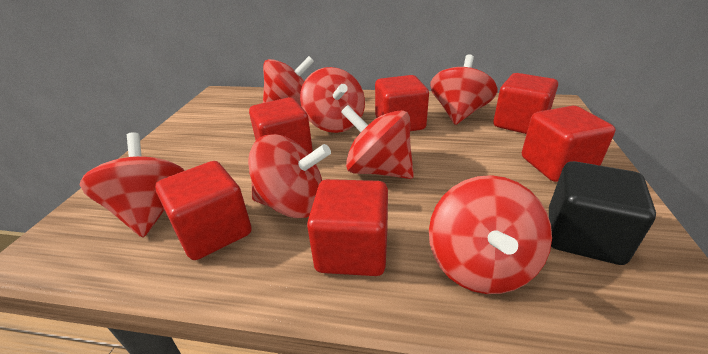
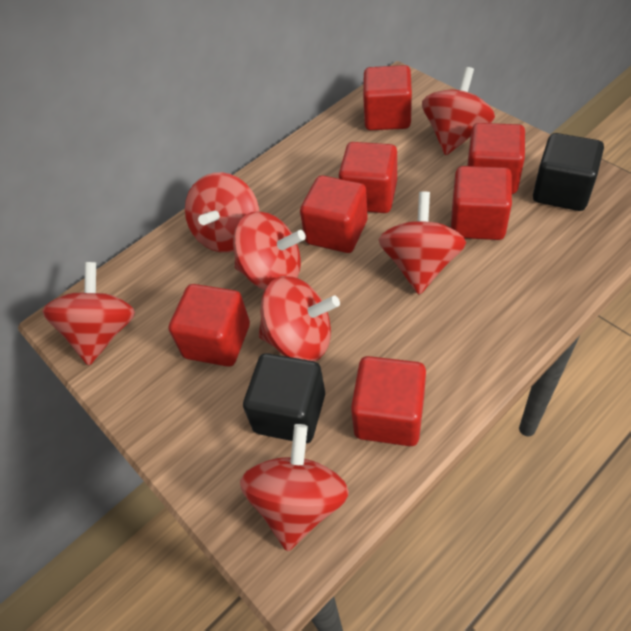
black cube: [549,161,656,265] = 1 -> [243,353,325,443] [533,133,604,211] = 2
red cube: [155,161,252,260] [249,97,313,154] [307,179,388,276] [375,75,429,131] [493,73,558,134] [522,106,616,182] = 6 -> [168,284,250,367] [300,176,368,253] [339,142,397,213] [351,356,426,446] [363,65,412,130] [451,166,512,240] [467,123,525,194] = 7

